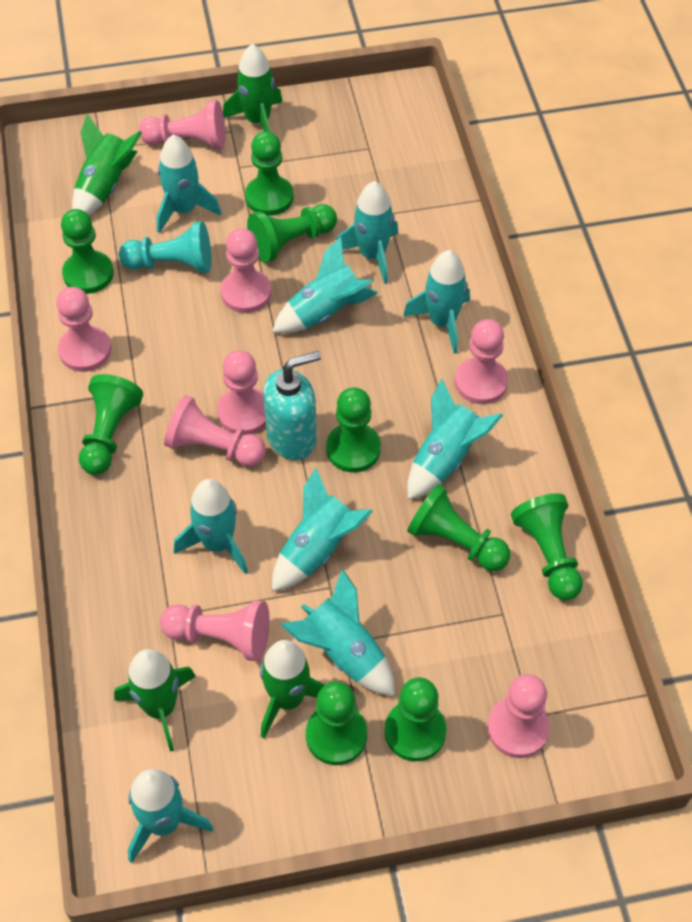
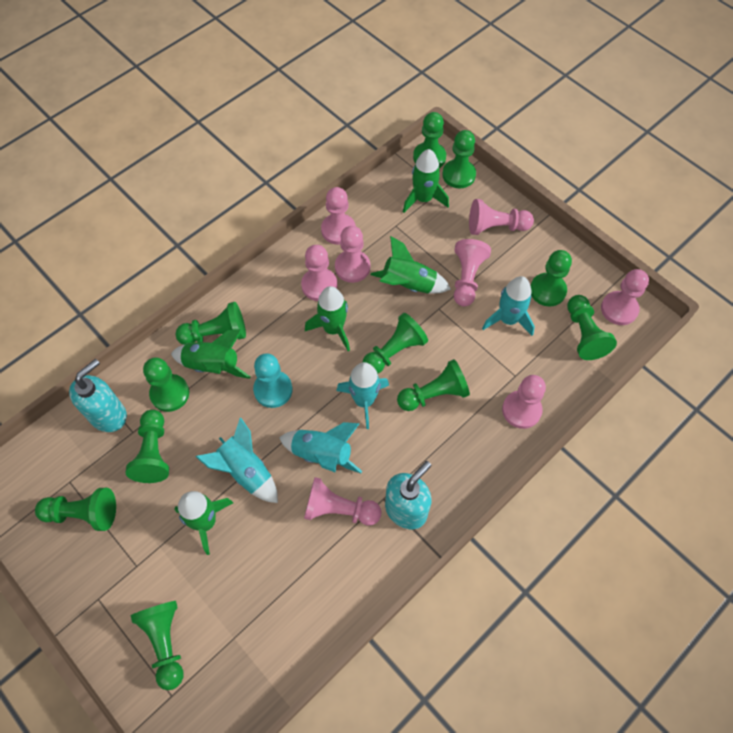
green pawn: [61,209,114,294] [79,374,143,475] [245,131,294,216] [247,204,337,263] [306,681,367,765] [326,387,381,472] [385,677,446,761] [407,484,510,571] [511,493,583,600] = 9 -> [35,488,116,531] [126,410,169,483] [130,601,184,690] [143,357,189,412] [176,302,246,345] [363,313,428,374] [397,359,470,411] [413,112,446,168] [442,130,476,188] [530,250,572,306] [567,295,617,360] = 11
green rocket: [72,114,142,216] [114,649,196,752] [223,44,283,132] [260,640,325,738] = 4 -> [171,329,251,379] [174,491,233,555] [305,286,350,351] [371,236,451,293] [403,149,449,213] = 5
turquoise rocket: [128,769,213,863] [157,135,221,233] [174,479,248,574] [272,237,378,333] [272,468,373,591] [281,569,395,696] [337,181,398,284] [403,250,470,354] [407,379,503,500] = 9 -> [196,417,278,503] [279,422,362,473] [336,362,389,429] [482,276,535,336] = 4
turquoise soap dispenser: [263,351,321,460] = 1 -> [69,359,127,432] [385,461,432,530] = 2

